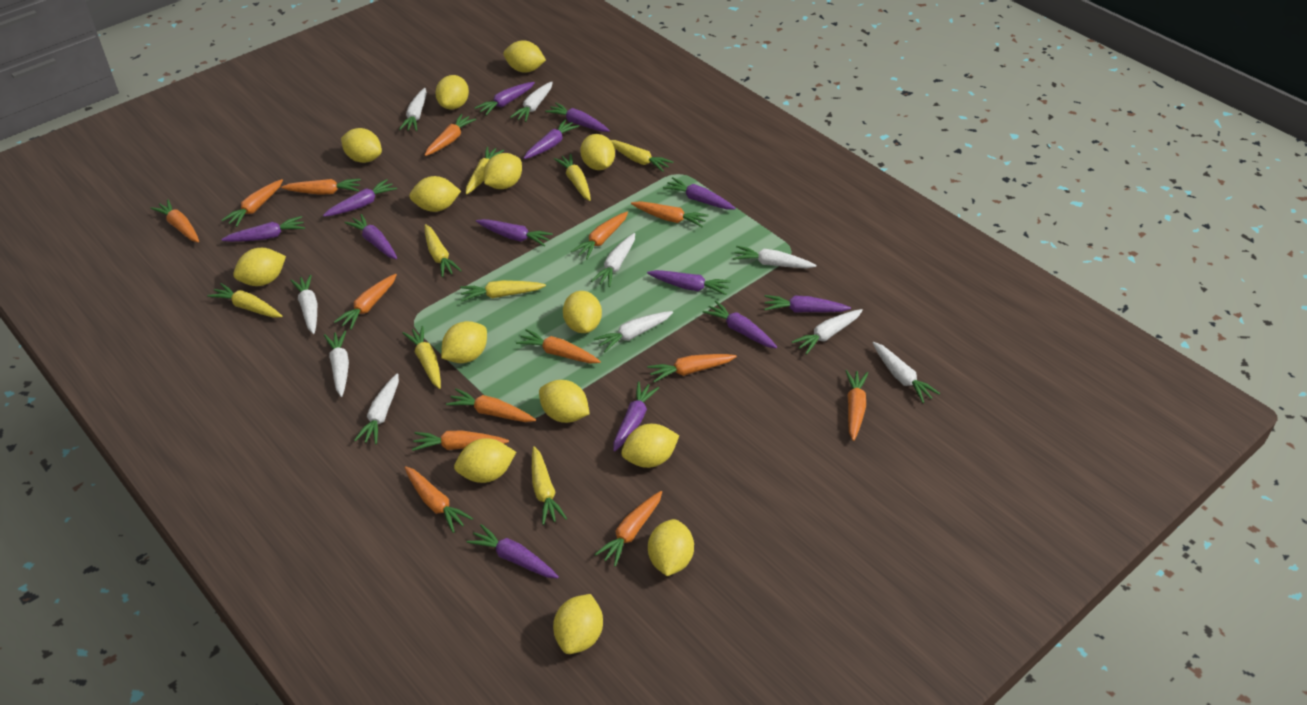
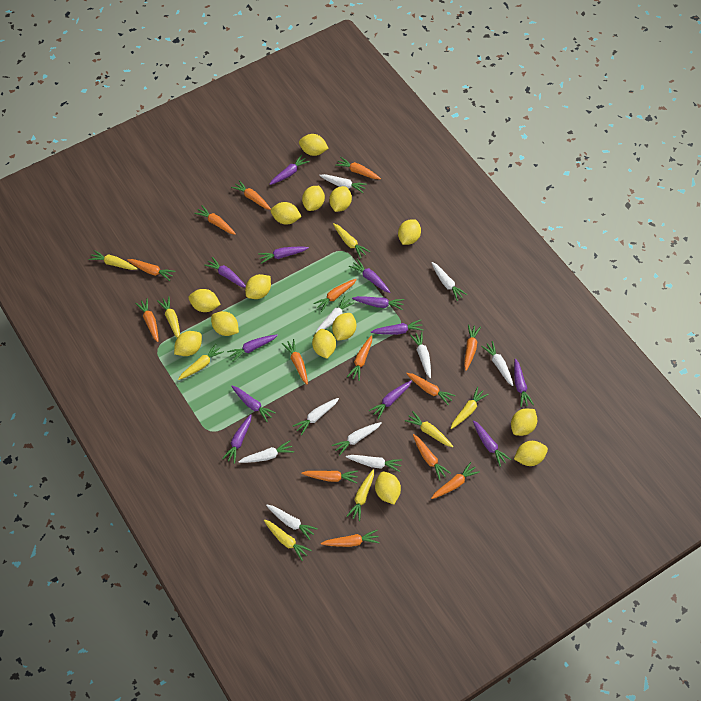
purple carrot: [221,216,305,242] [323,179,397,217] [345,214,397,259] [466,524,559,578] [474,82,535,115] [476,219,553,247] [524,119,579,159] [545,103,610,132] [613,381,659,451] [647,270,731,295] [663,177,736,210] [702,301,777,349] [764,295,851,313] = 13 -> [204,257,246,288] [222,414,251,464] [227,335,278,362] [231,386,276,422] [258,247,309,264] [269,155,310,185] [349,259,390,293] [352,296,404,310] [369,381,412,419] [371,320,424,335] [473,420,511,467] [514,359,534,407] = 12

